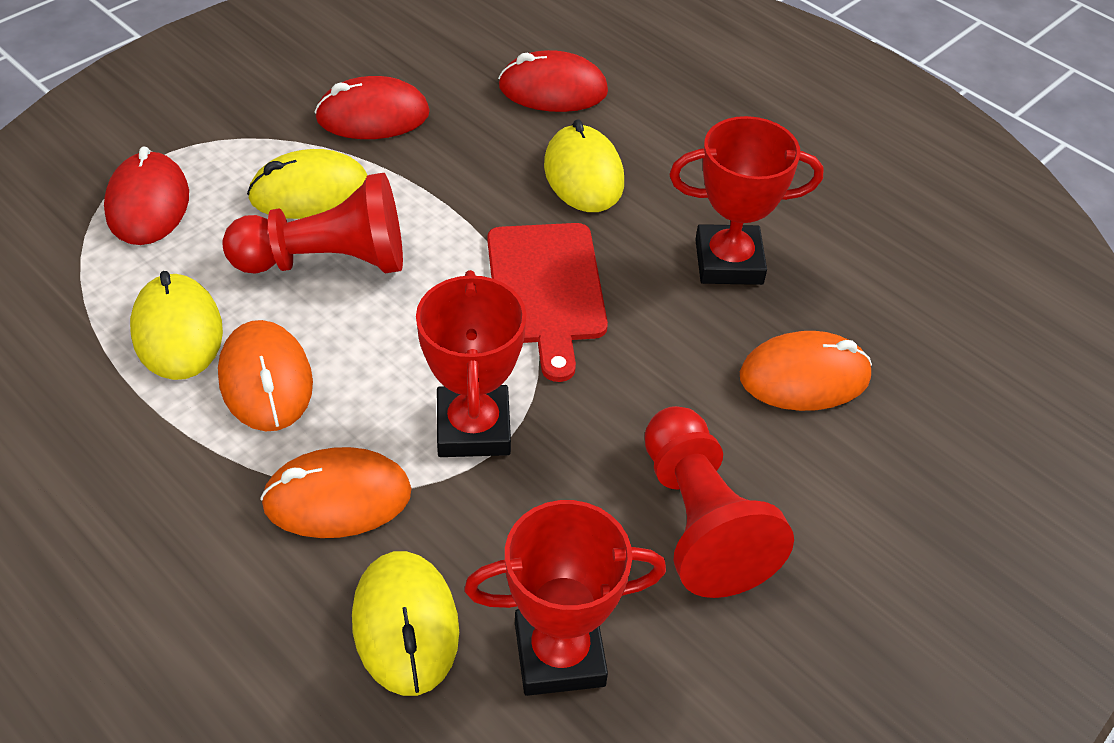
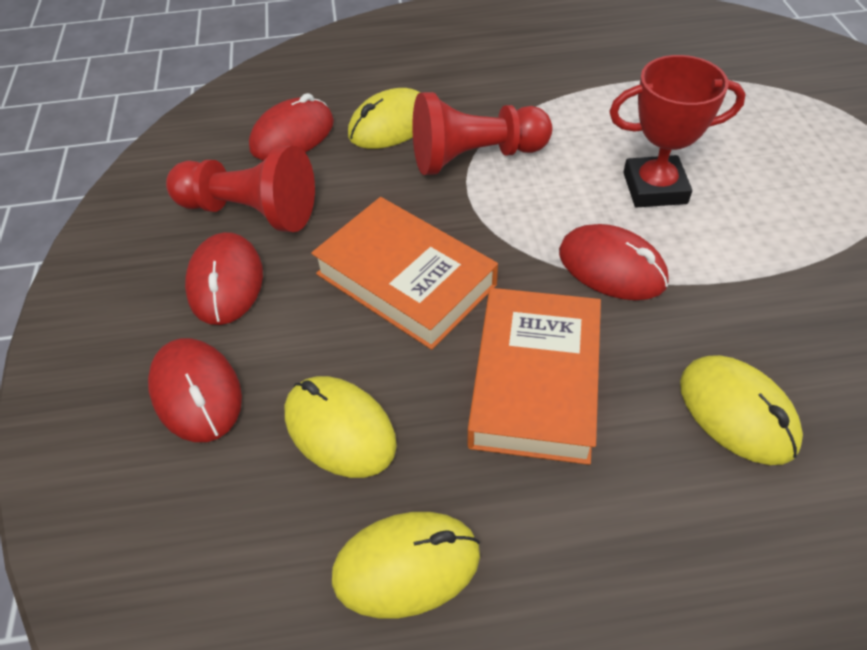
orange book: none = 0 -> [311,197,498,350] [468,288,601,465] = 2
orange mouse: [218,320,313,431] [260,447,412,538] [740,331,872,411] = 3 -> none = 0
red cutting board: [487,223,608,382] = 1 -> none = 0
red mouse: [104,146,189,245] [315,76,430,139] [498,50,608,112] = 3 -> [148,338,242,442] [185,232,263,325] [249,93,334,160] [559,224,669,300] = 4
red trophy: [416,270,527,457] [464,500,666,696] [670,116,824,285] = 3 -> [609,55,746,207] = 1

